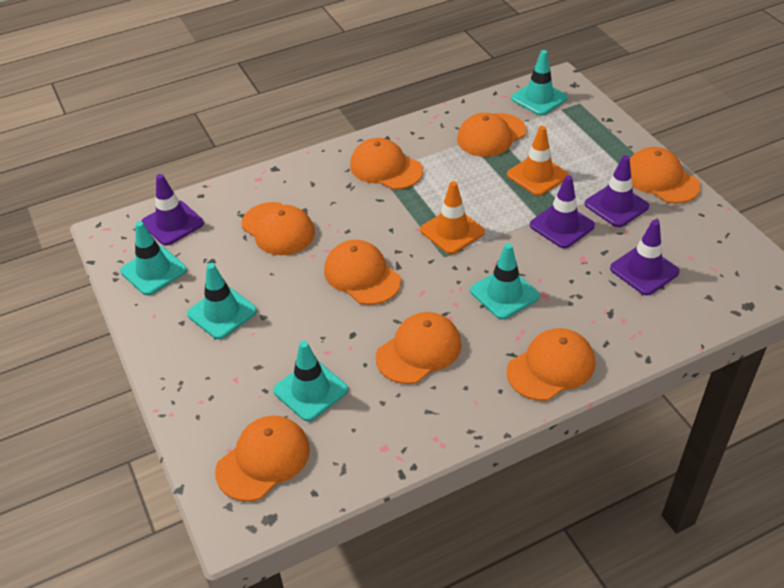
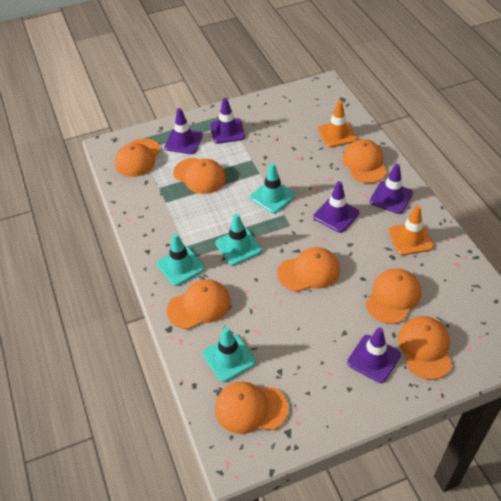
purple traffic cone: [141,174,204,246] [530,175,595,248] [585,155,649,227] [610,220,680,295] = 4 -> [164,108,203,154] [210,98,245,144] [313,181,360,233] [347,327,401,383] [370,164,413,214] = 5
turquoise traffic cone: [120,221,187,295] [187,263,257,339] [273,341,348,422] [470,243,539,320] [511,50,568,116] = 5 -> [157,233,205,286] [203,327,256,382] [215,214,262,265] [250,163,295,213] = 4

